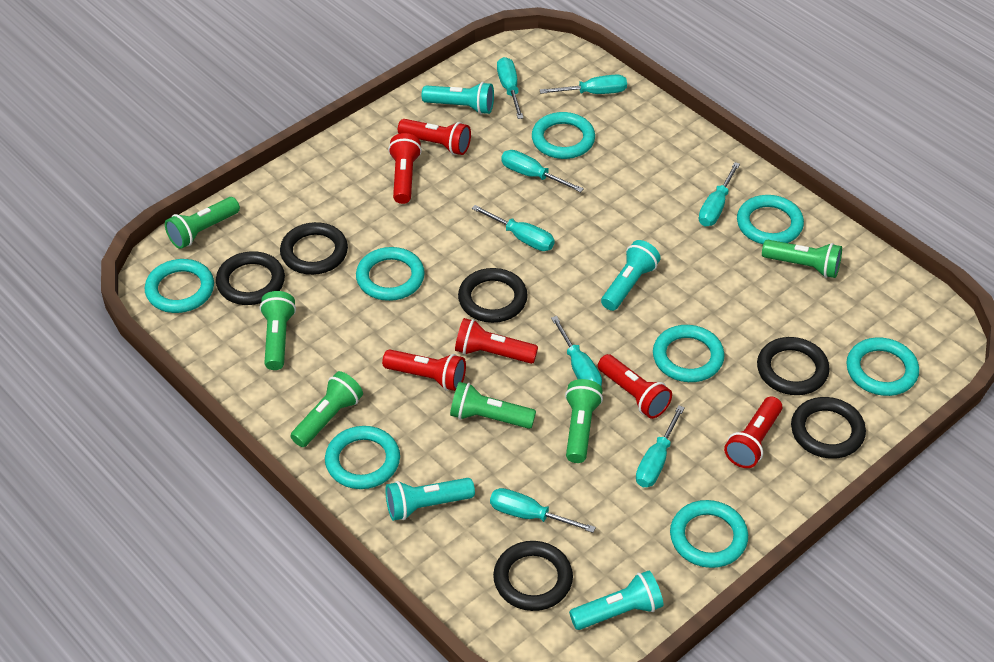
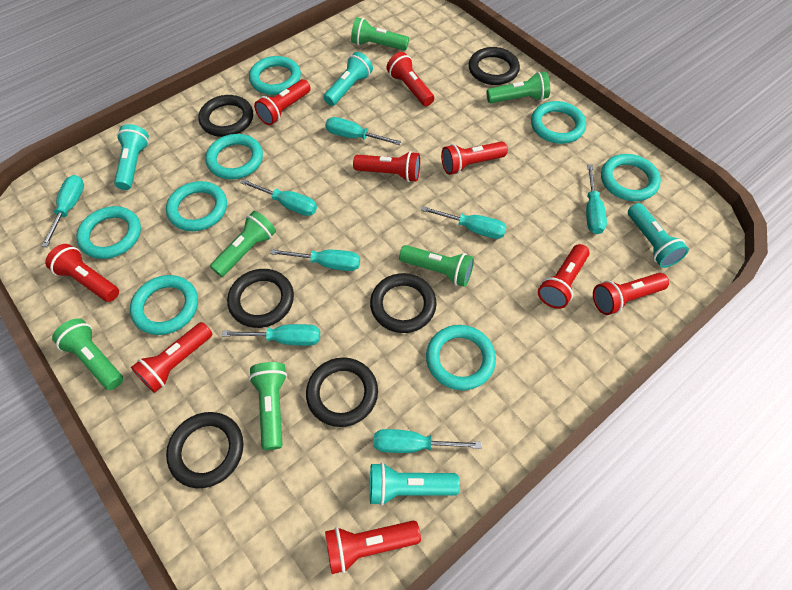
red flashlight: [382,350,466,391] [388,133,422,204] [398,119,471,155] [455,318,538,364] [598,354,672,419] [724,397,782,468] = 6 -> [45,244,119,302] [131,322,213,393] [254,79,311,125] [325,521,421,574] [353,151,420,182] [386,52,434,106] [441,142,508,175] [538,244,589,309] [593,273,669,315] = 9

